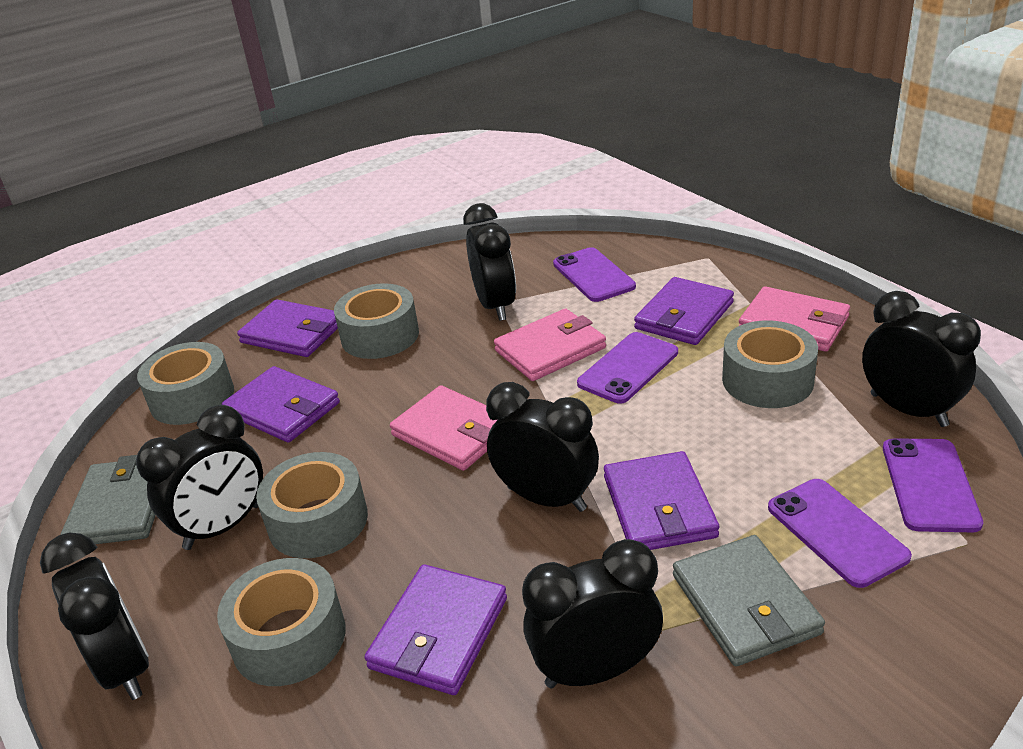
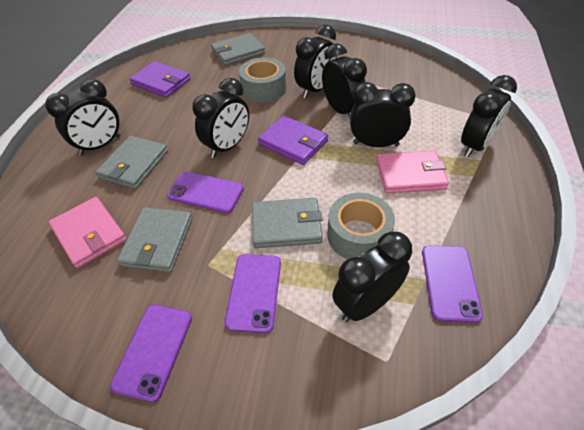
black clock: [40,533,149,700] [136,405,263,550] [463,203,516,321] [486,382,599,512] [522,539,663,689] [862,291,981,427] = 6 -> [45,79,120,155] [193,78,249,158] [294,25,337,98] [322,43,367,117] [332,231,412,322] [350,82,416,147] [461,75,517,158] = 7
grey tape: [137,342,234,425] [217,558,346,686] [256,452,368,558] [334,283,419,359] [722,320,818,408] = 5 -> [239,57,286,103] [328,193,395,259] = 2
grey wallet: [60,455,156,544] [673,535,825,666] = 2 -> [96,136,168,189] [117,207,193,272] [211,33,265,66] [252,198,323,248] = 4
pink wallet: [390,385,497,471] [494,309,606,381] [739,286,850,352] = 3 -> [49,197,127,268] [376,150,449,194] = 2
purple wallet: [222,366,340,443] [237,299,338,357] [364,564,507,695] [604,451,719,550] [634,277,734,345] = 5 -> [129,61,191,98] [258,115,328,165] = 2

